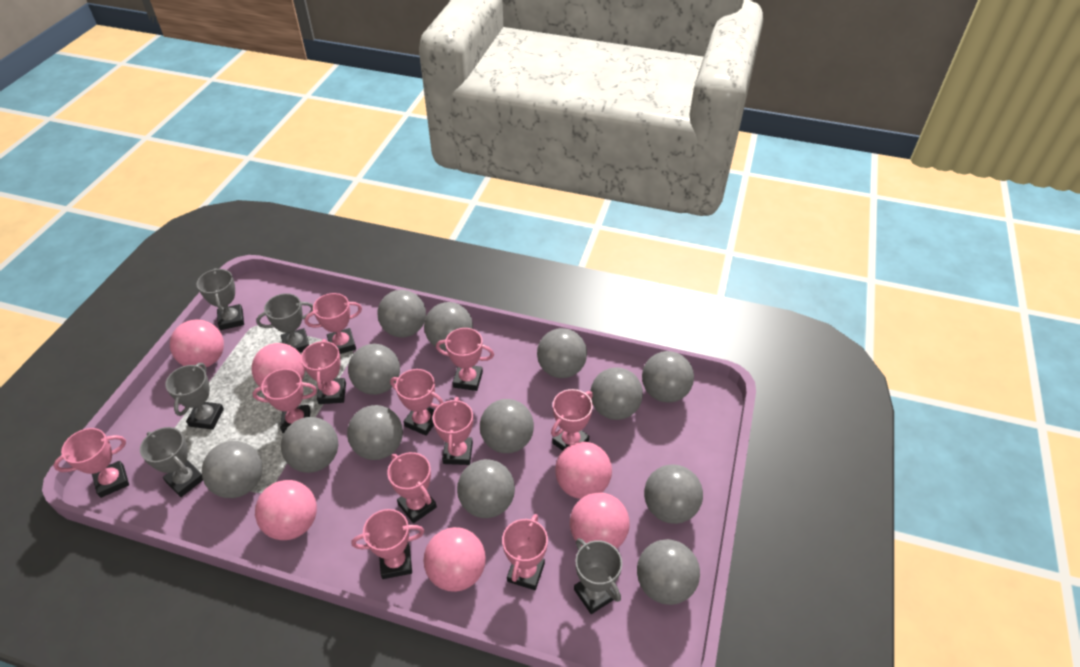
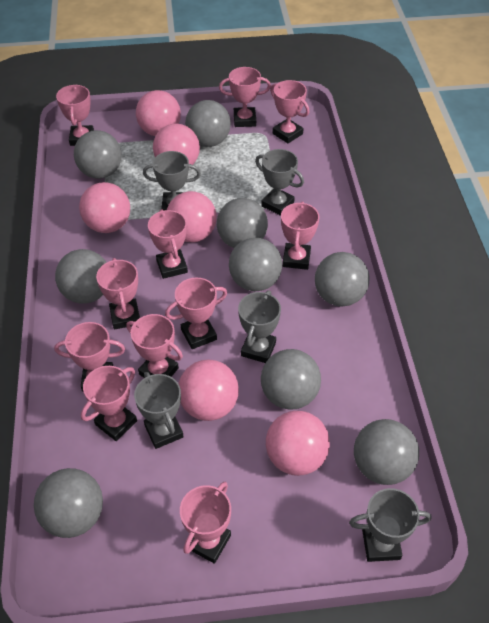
grey ball: [202,441,263,498] [281,417,338,473] [347,405,403,460] [348,344,400,395] [377,290,426,338] [424,302,473,350] [457,459,515,518] [480,399,534,453] [537,328,587,378] [590,367,643,420] [637,539,700,605] [642,351,694,403] [644,464,703,524] = 13 -> [34,468,103,538] [55,249,107,304] [74,130,122,179] [185,100,231,147] [217,198,268,248] [229,238,282,291] [261,349,321,410] [315,252,370,307] [354,419,419,485] = 9

